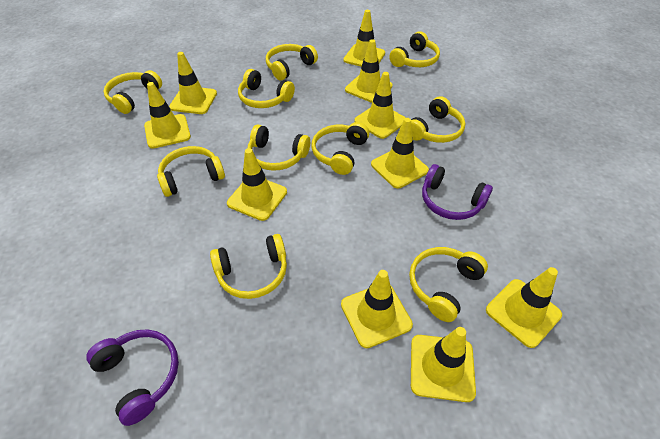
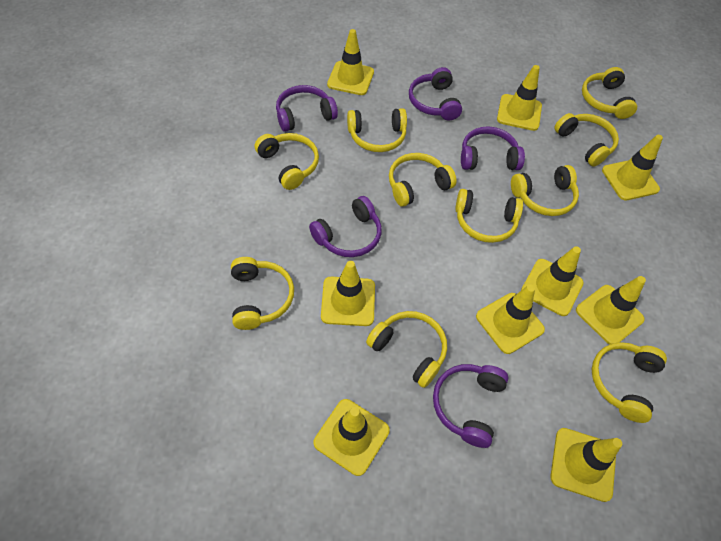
purple headphones: [86,329,179,426] [422,164,493,220] = 2 -> [276,85,338,132] [309,196,382,257] [409,67,462,121] [433,364,509,448] [461,126,525,170] = 5
yellow traffic cone: [144,82,191,149] [169,52,217,114] [227,148,287,221] [341,270,413,348] [343,10,385,67] [345,39,392,103] [354,72,405,139] [371,118,429,189] [411,327,476,402] [486,267,562,348] = 10 -> [314,399,390,476] [321,261,375,326] [327,29,374,95] [476,284,545,354] [497,65,542,131] [521,246,584,316] [551,428,622,502] [576,276,646,345] [602,135,663,200] = 9

